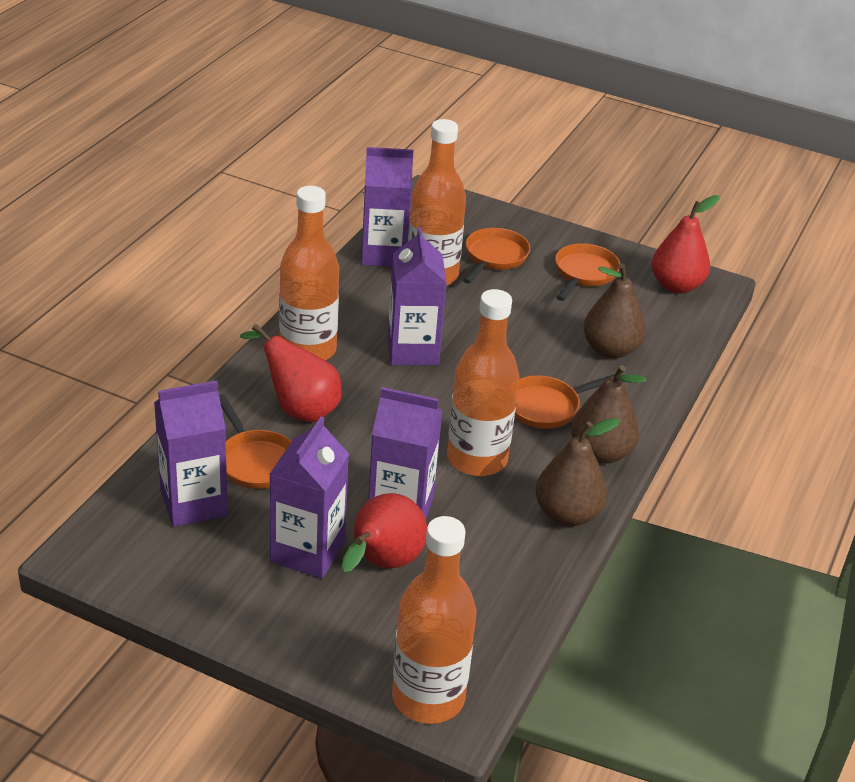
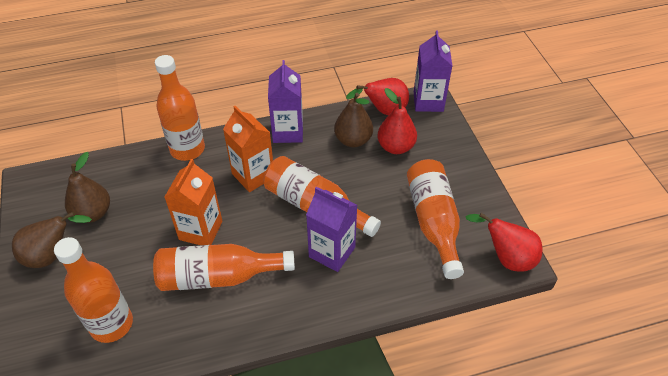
orange bottle: [279,186,339,360] [392,516,476,724] [408,119,466,286] [447,289,519,476] = 4 -> [54,237,133,343] [153,244,295,291] [155,55,205,161] [264,156,381,237] [407,159,464,279] = 5
orange carton: none = 0 -> [165,159,223,245] [223,106,273,192] = 2
orange pan: [219,394,292,489] [463,228,530,284] [515,374,622,429] [555,243,620,301] = 4 -> none = 0
purple carton: [154,380,228,527] [270,417,349,579] [361,147,413,267] [368,387,442,519] [388,227,447,365] = 5 -> [268,60,303,143] [306,187,357,272] [414,30,452,112] = 3

